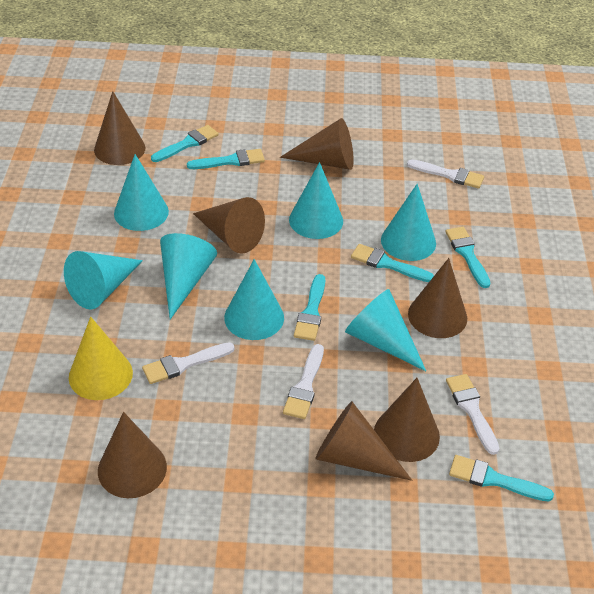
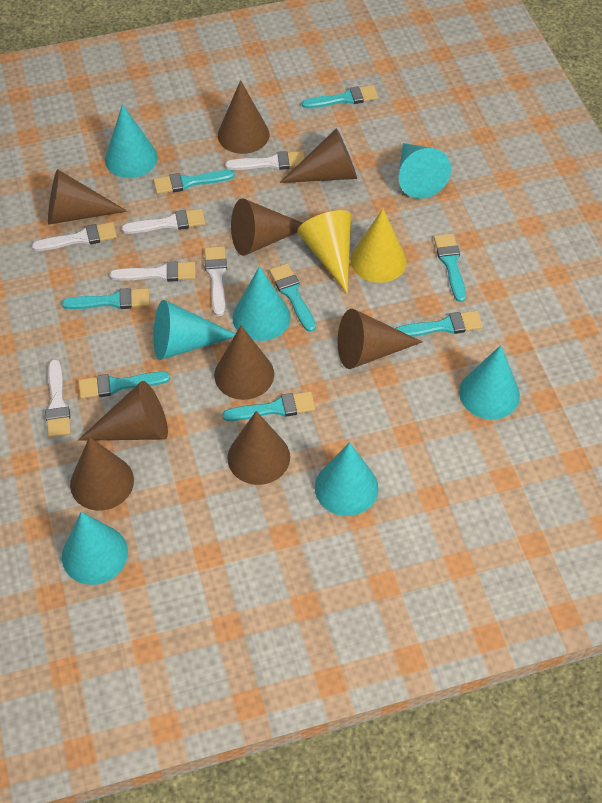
brown cone: [94,91,145,165] [98,412,167,498] [193,197,265,254] [280,118,354,170] [315,401,412,481] [374,378,440,462] [408,258,467,338] = 7 -> [48,169,127,225] [70,437,134,511] [78,381,168,441] [214,326,274,400] [218,80,269,154] [227,411,290,485] [231,198,303,256] [280,128,357,183] [338,309,422,369] = 9
turquoise brush: [151,125,219,162] [187,149,265,169] [294,274,325,341] [351,244,434,282] [445,227,490,288] [449,455,554,501] = 6 -> [62,288,149,309] [78,372,170,399] [153,170,235,194] [222,391,315,421] [269,263,316,332] [302,85,379,108] [395,311,483,337] [434,233,466,302] = 8
white brush: [142,342,235,384] [283,344,324,419] [407,159,484,188] [446,374,499,455] = 4 -> [32,222,117,251] [45,359,71,437] [110,261,196,282] [122,209,206,234] [204,246,227,316] [225,151,305,170] = 6
yellow cone: [69,316,133,400] = 1 -> [297,210,351,294] [350,209,407,283] = 2

